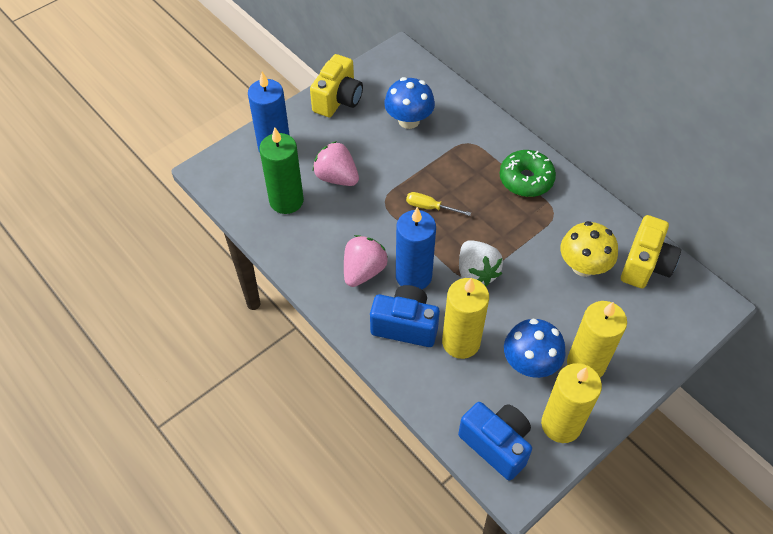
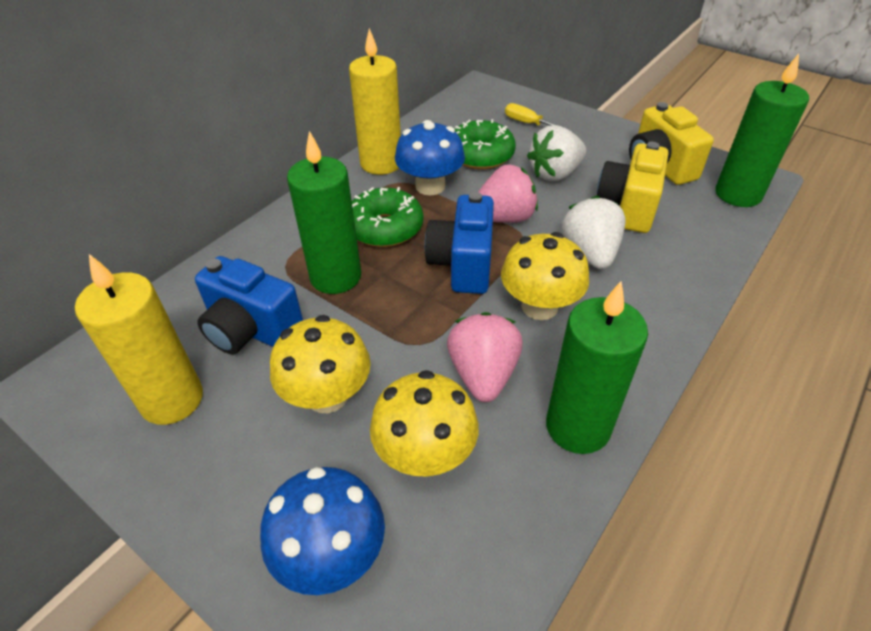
blue candle: [248,72,290,152] [396,207,436,289] = 2 -> none = 0
green candle: [259,128,304,214] = 1 -> [287,131,361,294] [546,281,648,454] [715,54,809,207] = 3
green donut: [499,150,556,197] = 1 -> [352,187,423,247] [455,119,516,170] = 2
white strawberry: [459,240,503,287] = 1 -> [527,125,586,181] [562,196,626,269] = 2
yellow candle: [442,278,489,359] [541,363,602,443] [567,301,627,378] = 3 -> [75,254,203,425] [349,28,401,175] = 2
yellow mushroom: [560,221,618,277] = 1 -> [270,315,371,413] [370,370,479,477] [501,232,589,320] = 3

